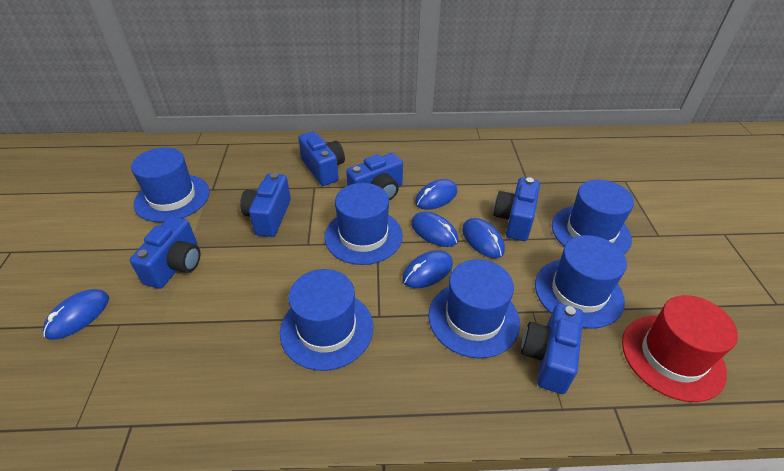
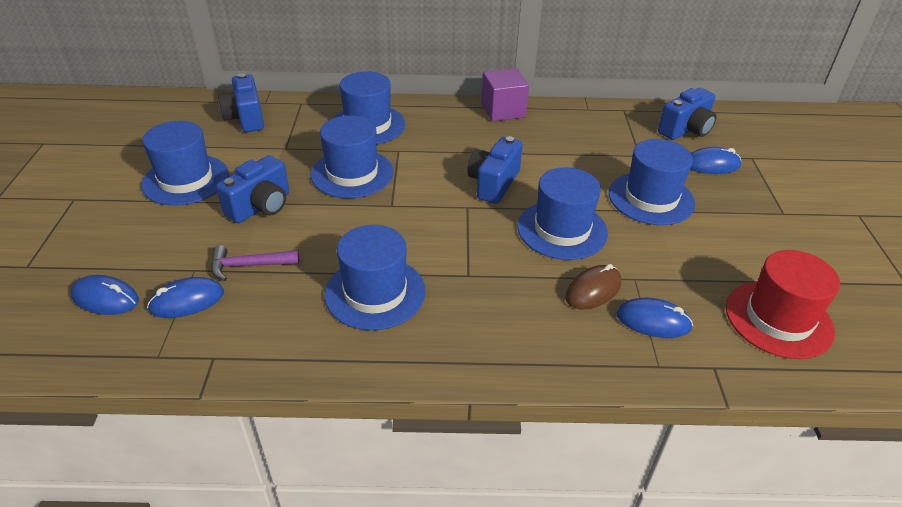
blue camera: [130,216,201,289] [240,173,291,237] [298,131,345,186] [346,153,403,201] [493,177,540,241] [521,304,583,394] = 6 -> [216,155,289,223] [218,73,264,132] [467,136,523,204] [658,88,717,140] = 4
blue mouse: [43,289,109,340] [402,250,453,288] [411,212,458,247] [415,179,457,210] [462,218,505,258] = 5 -> [71,275,139,315] [147,277,224,318] [616,298,693,338] [690,147,741,174] = 4
brown mouse: none = 0 -> [565,264,621,309] = 1
purple cube: none = 0 -> [481,68,529,122] = 1
purple hammer: none = 0 -> [211,245,299,281] = 1

